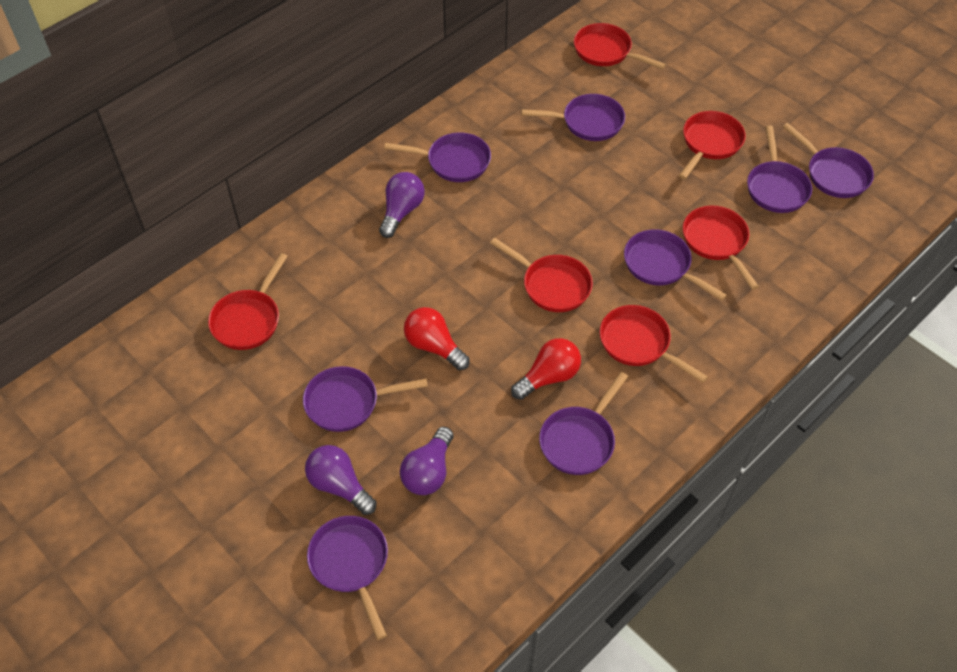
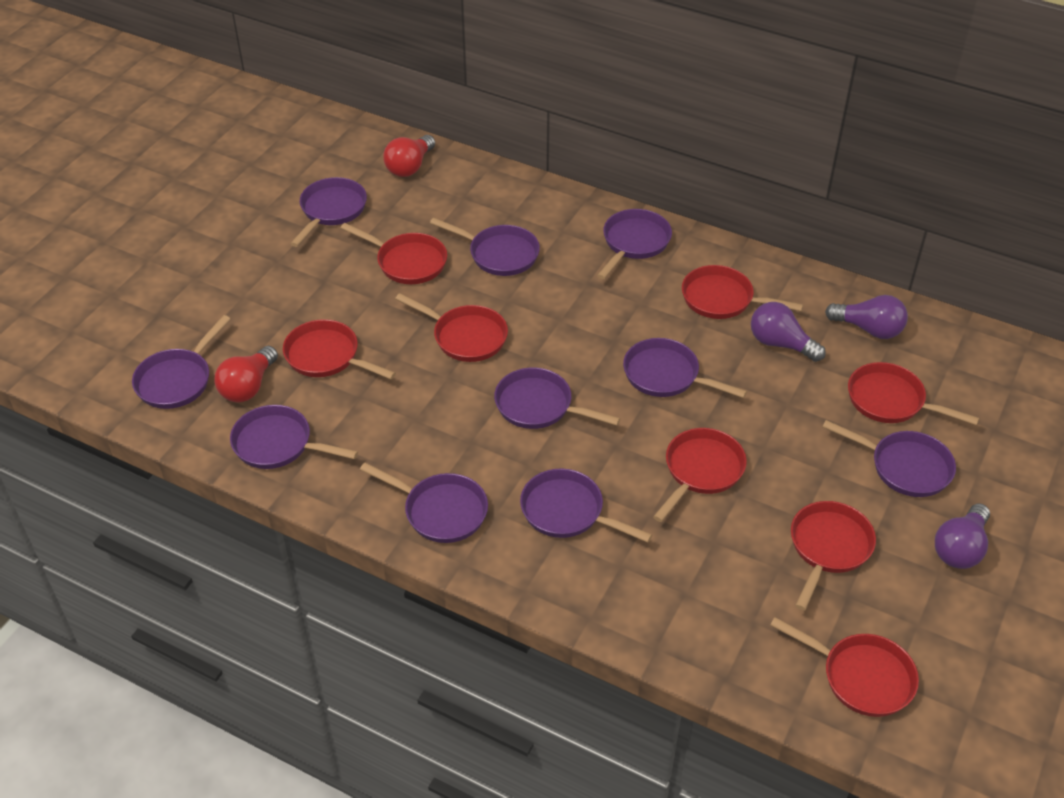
purple pan: [303,366,428,432] [307,516,388,640] [384,132,491,182] [521,94,625,141] [539,372,628,475] [624,229,727,300] [747,126,812,213] [783,123,874,198] = 8 -> [132,315,230,409] [230,405,358,469] [290,177,367,247] [360,463,488,543] [430,218,540,276] [494,368,620,429] [520,468,652,542] [597,209,672,279] [623,338,747,398] [823,420,956,497] = 10
red pan: [208,253,288,350] [490,238,593,312] [574,23,666,69] [599,305,708,383] [679,111,746,179] [683,206,759,290] = 6 -> [283,319,396,379] [341,223,447,284] [395,293,508,362] [653,428,747,522] [682,265,803,319] [770,617,919,717] [791,501,876,611] [848,362,979,425] = 8

